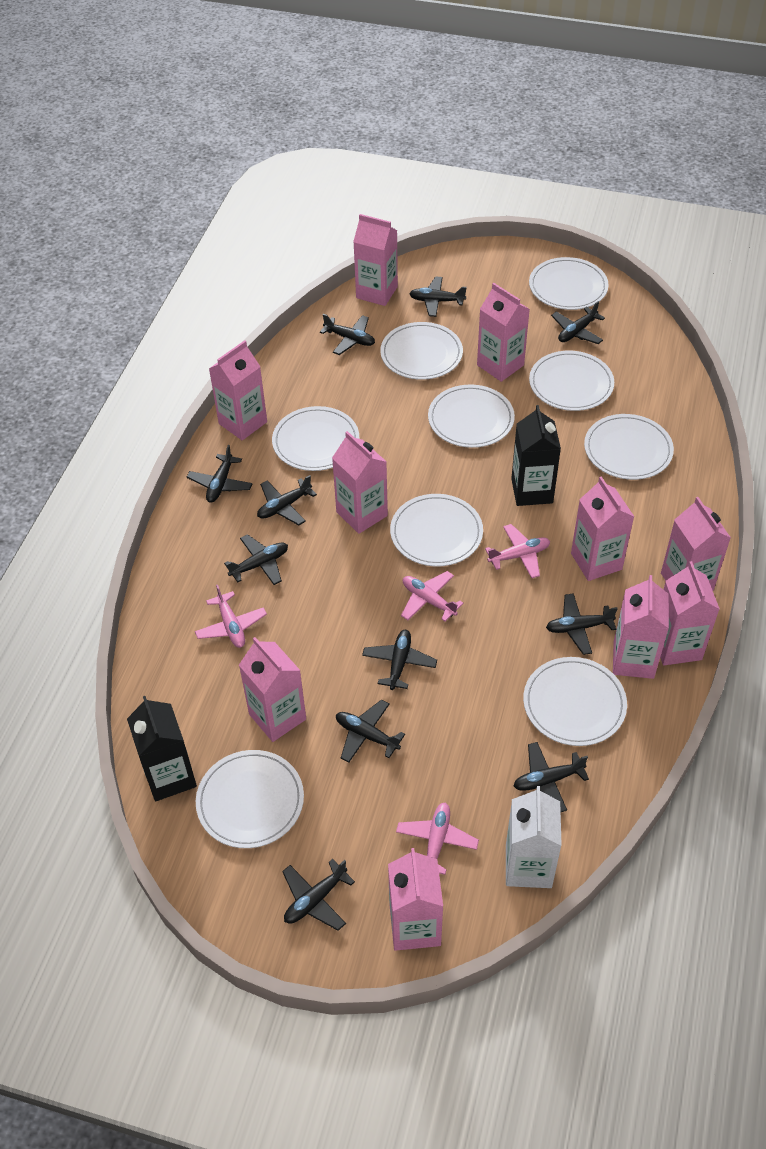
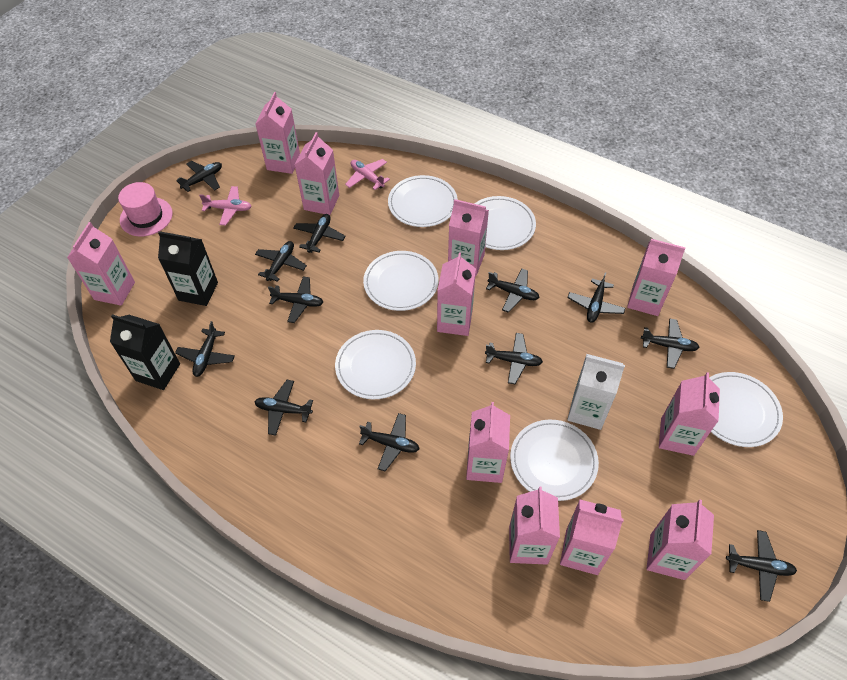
black plane: [187,445,252,503] [224,534,288,585] [257,475,317,525] [282,859,355,931] [320,314,375,355] [336,699,405,763] [362,630,437,690] [409,277,467,317] [514,742,589,812] [546,593,618,655] [551,301,605,344] = 11 -> [175,321,235,377] [177,161,222,192] [254,380,313,436] [255,241,307,282] [268,277,324,323] [293,214,345,253] [359,413,419,471] [485,333,543,384] [486,268,539,313] [567,272,625,323] [641,318,699,369] [726,530,797,602] = 12
pink carton: [209,340,267,440] [239,637,306,742] [332,431,388,534] [353,214,398,306] [388,848,443,951] [477,283,530,382] [571,476,634,581] [613,575,669,679] [660,561,720,665] [661,497,731,591] = 10 -> [67,222,135,306] [255,92,300,174] [295,132,339,215] [437,252,476,336] [448,199,489,276] [466,402,510,483] [509,487,560,565] [560,499,624,575] [627,239,686,316] [646,499,714,580] [659,372,720,456] = 11
pink hat: none = 0 -> [118,182,173,236] = 1
pink plane: [195,585,267,648] [396,803,479,875] [401,571,464,621] [485,524,550,578] = 4 -> [199,186,252,225] [345,159,390,190] = 2
white plate: [196,750,304,848] [272,406,359,471] [380,322,463,380] [390,494,483,566] [428,384,515,448] [523,657,627,746] [529,257,609,310] [529,351,614,411] [584,414,674,480] = 9 -> [335,330,416,399] [363,251,438,311] [388,175,458,227] [474,196,536,250] [510,420,599,501] [709,372,783,447] = 6

